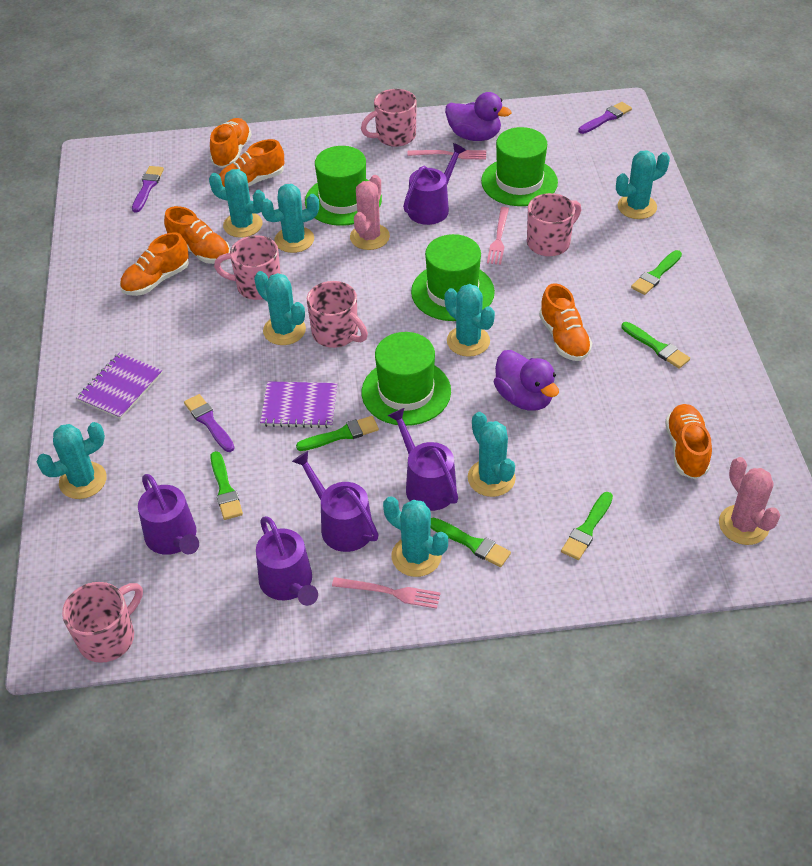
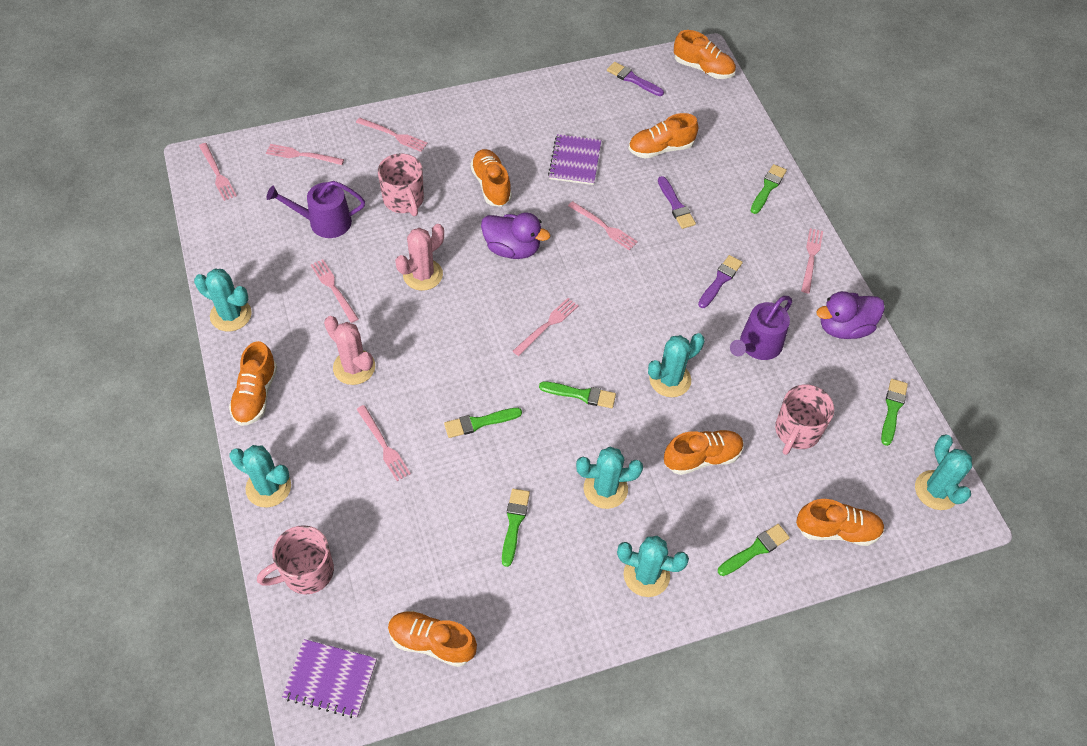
green hat: [305,146,382,226] [362,332,451,426] [411,234,495,321] [481,127,558,206] = 4 -> none = 0
orange shoe: [120,232,189,296] [164,206,230,264] [210,118,252,168] [219,139,284,187] [539,283,592,361] [665,404,712,479] = 6 -> [229,341,277,426] [388,610,477,667] [470,149,512,207] [628,113,698,159] [664,430,744,475] [674,30,736,79] [796,499,885,546] = 7
pink fork: [332,577,441,609] [407,150,486,160] [487,207,509,265] = 3 -> [199,143,237,201] [266,144,344,165] [311,259,358,323] [356,117,428,152] [356,405,411,481] [513,298,579,356] [568,201,638,250] [801,228,823,293] = 8
pink mug: [62,582,143,663] [214,235,281,300] [307,281,368,348] [361,89,417,147] [527,193,582,256] = 5 -> [257,525,334,594] [378,153,424,216] [775,384,834,455] = 3
purple watering can: [138,474,199,555] [256,516,318,606] [292,451,379,552] [388,408,458,511] [403,143,466,225] = 5 -> [267,181,365,238] [730,296,792,360] = 2
turquoise cactus: [37,422,107,499] [209,169,265,238] [254,271,306,345] [260,184,319,253] [383,496,448,577] [444,284,495,357] [468,412,516,497] [616,150,670,219] = 8 -> [194,269,252,332] [230,445,291,508] [576,447,643,509] [617,536,689,597] [648,333,705,397] [915,435,972,510] = 6

